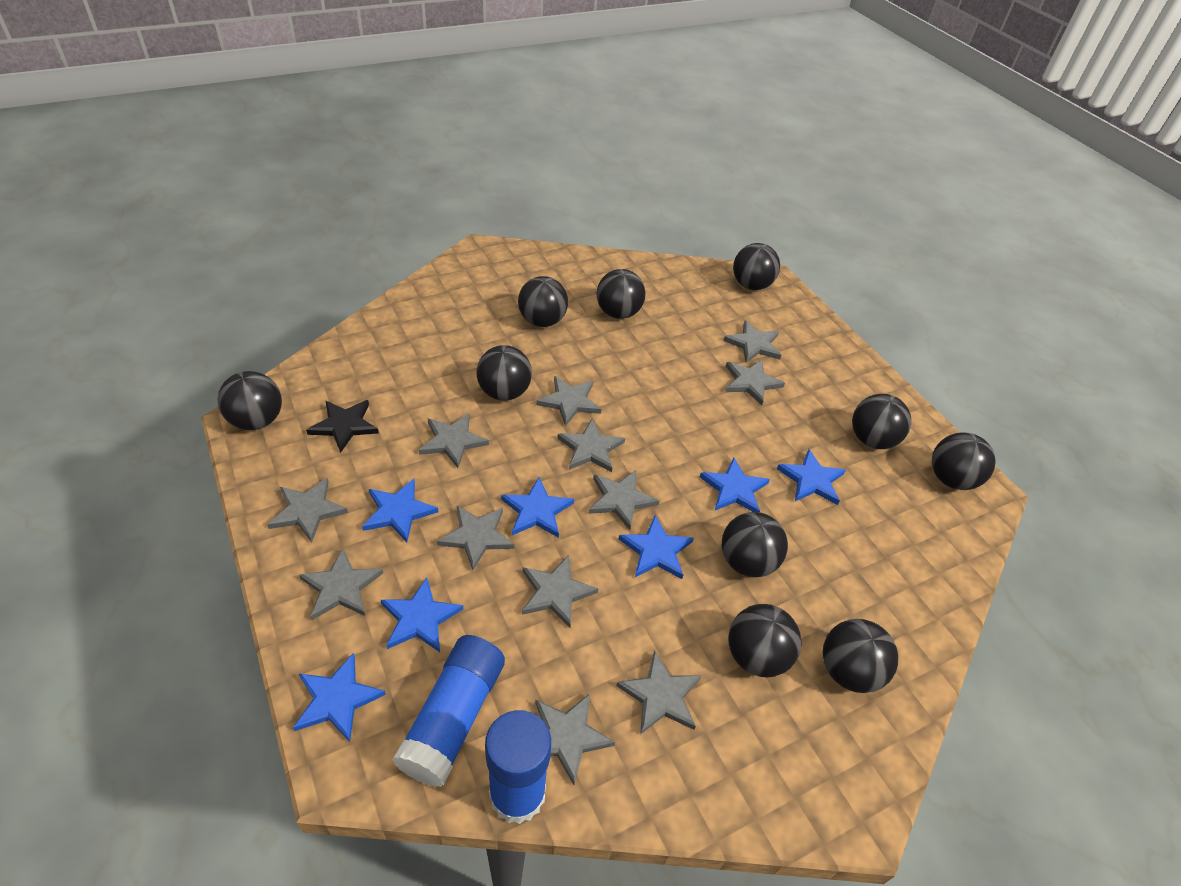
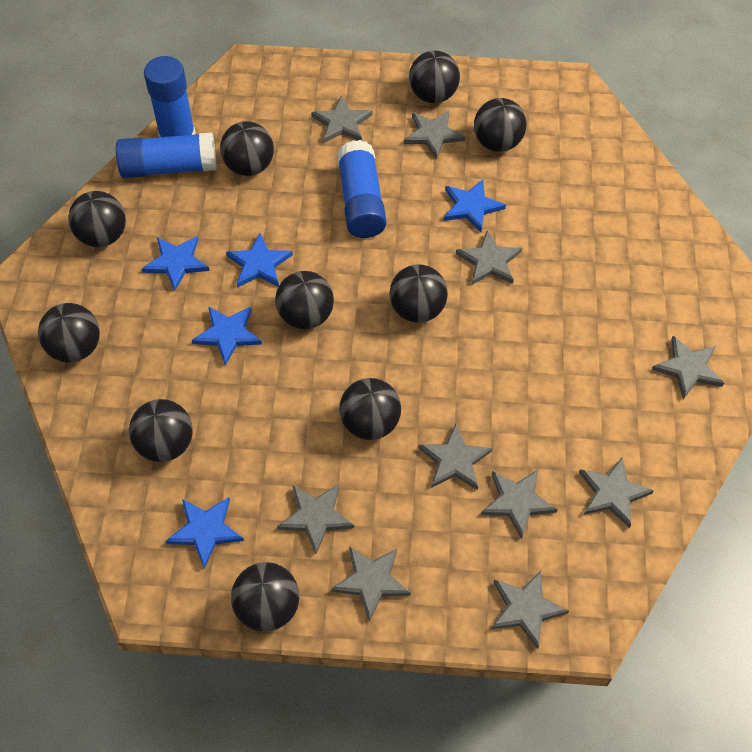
black star: [306,400,379,453] = 1 -> none = 0
blue glue stick: [392,635,505,787] [485,710,551,824] = 2 -> [116,132,217,178] [144,56,196,137] [337,140,387,238] = 3
blue star: [293,653,386,742] [362,479,438,542] [381,577,463,652] [501,477,574,538] [619,515,694,579] [700,458,770,512] [777,449,846,505] = 7 -> [141,236,210,291] [165,497,244,569] [192,306,262,365] [226,233,293,288] [444,179,506,232] = 5
grey star: [267,478,348,542] [299,548,383,620] [419,413,489,468] [437,506,514,570] [522,555,598,628] [535,693,615,785] [536,376,601,426] [557,419,625,472] [588,470,660,530] [616,650,702,735] [724,321,781,363] [725,360,785,405] = 12 -> [277,485,354,554] [311,96,372,143] [331,546,411,621] [404,111,465,159] [418,424,493,490] [456,230,522,285] [481,470,558,539] [491,571,569,649] [579,457,654,528] [652,336,724,399] = 10

